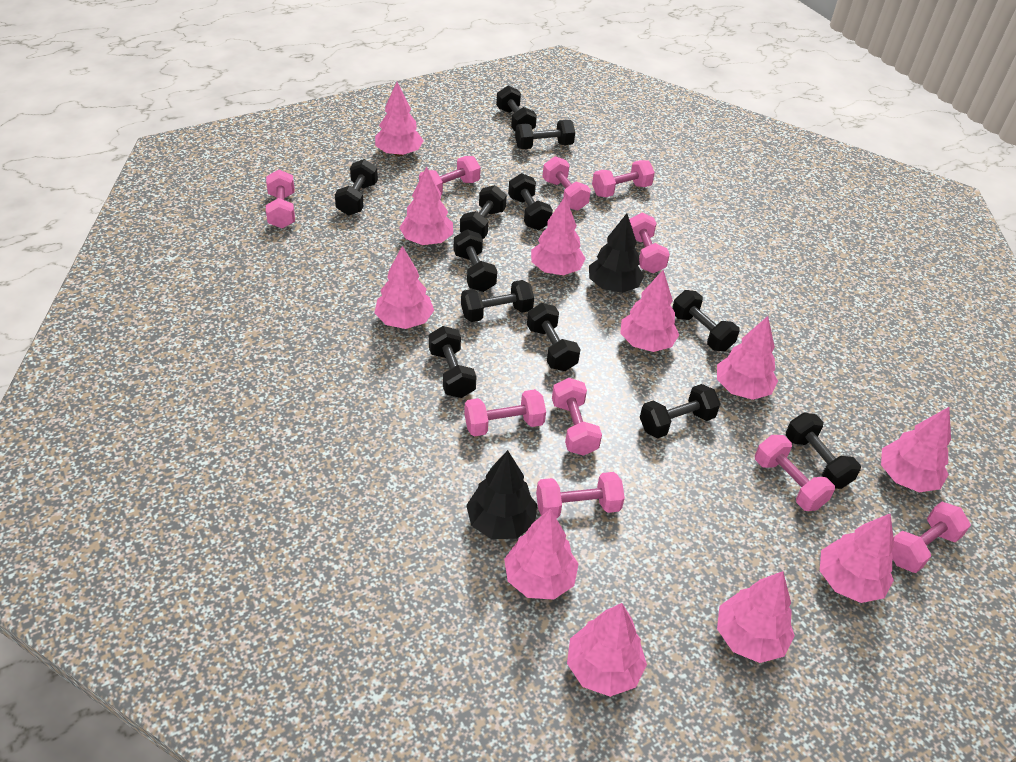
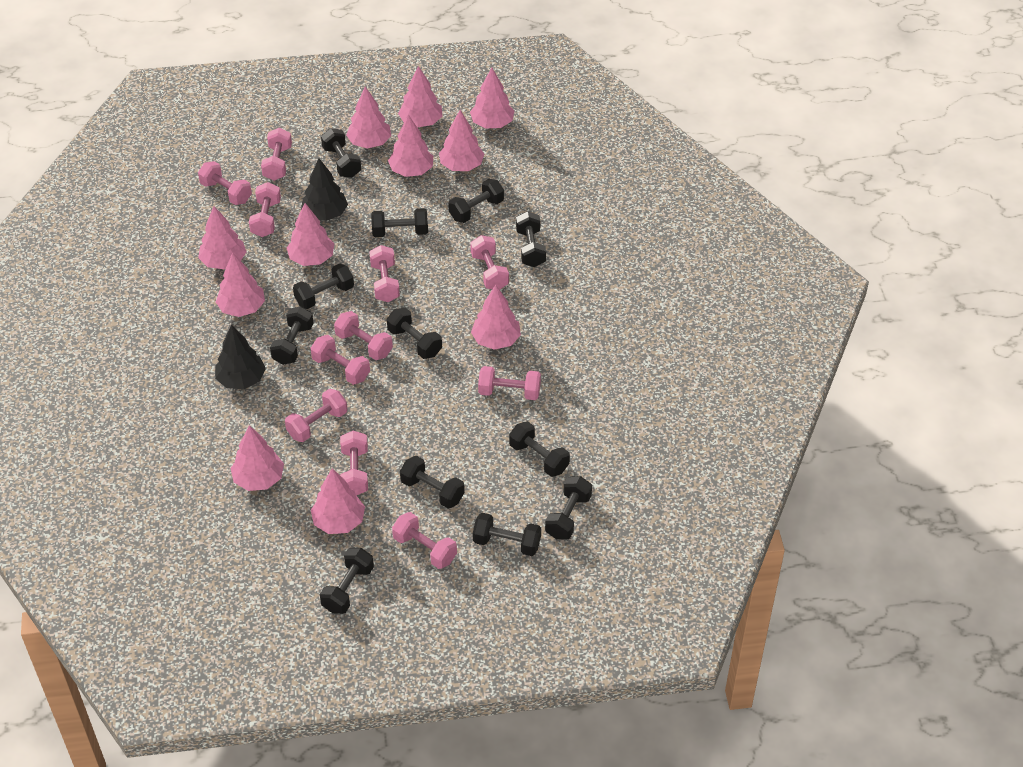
pink dumbbell: [266,169,295,229] [419,156,481,195] [464,389,546,437] [536,472,625,519] [542,156,591,211] [552,378,602,456] [592,160,655,197] [629,213,670,273] [755,435,835,511] [891,502,971,573] = 10 -> [198,161,252,205] [249,182,281,237] [261,128,292,181] [285,389,348,442] [311,335,370,385] [334,311,393,360] [340,431,368,495] [369,245,400,302] [392,512,457,569] [470,235,509,290] [478,366,541,400] = 11

